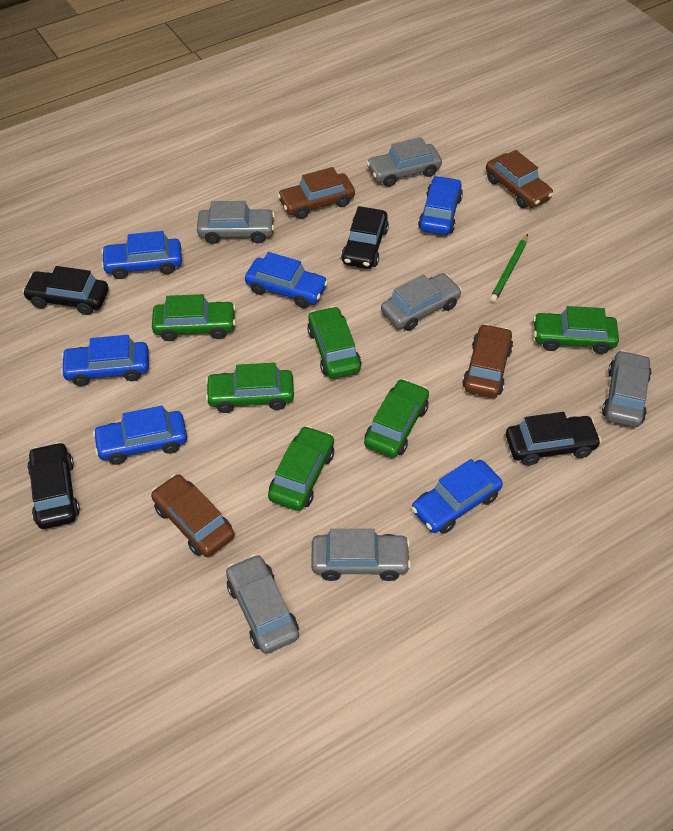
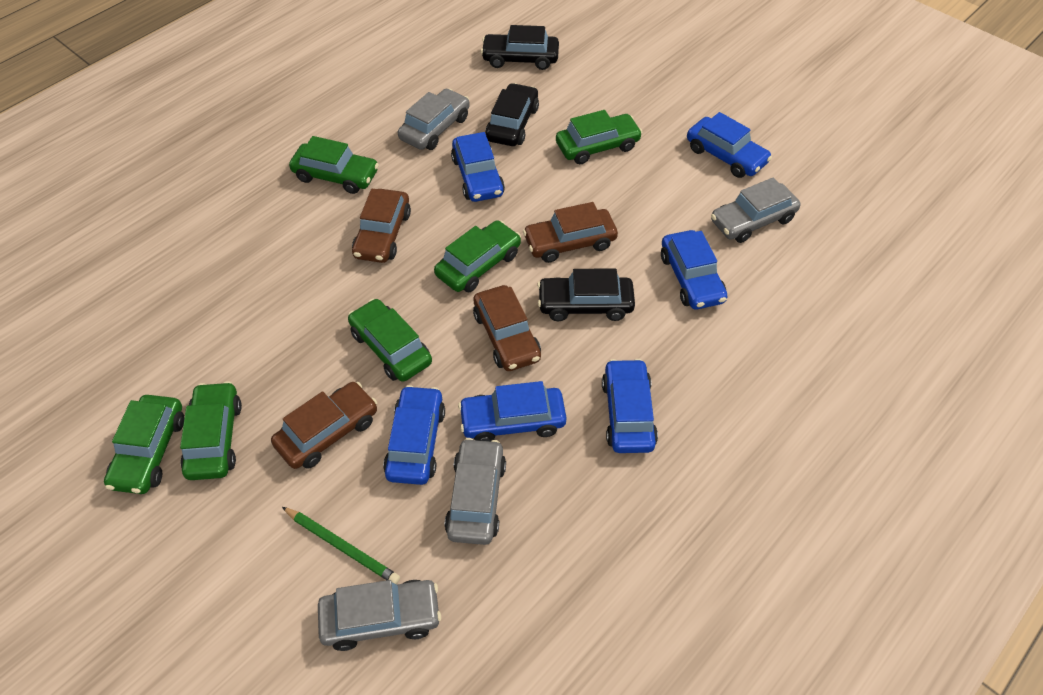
black car: [22,266,108,315] [27,442,80,529] [341,206,389,269] [506,412,602,466] = 4 -> [481,25,559,70] [485,83,539,146] [537,268,635,321] = 3
grey car: [197,201,275,244] [226,554,299,654] [311,529,411,581] [366,137,442,187] [381,273,462,331] [602,350,652,427] = 6 -> [318,580,441,651] [398,89,470,150] [444,438,506,545] [711,178,801,243] = 4

